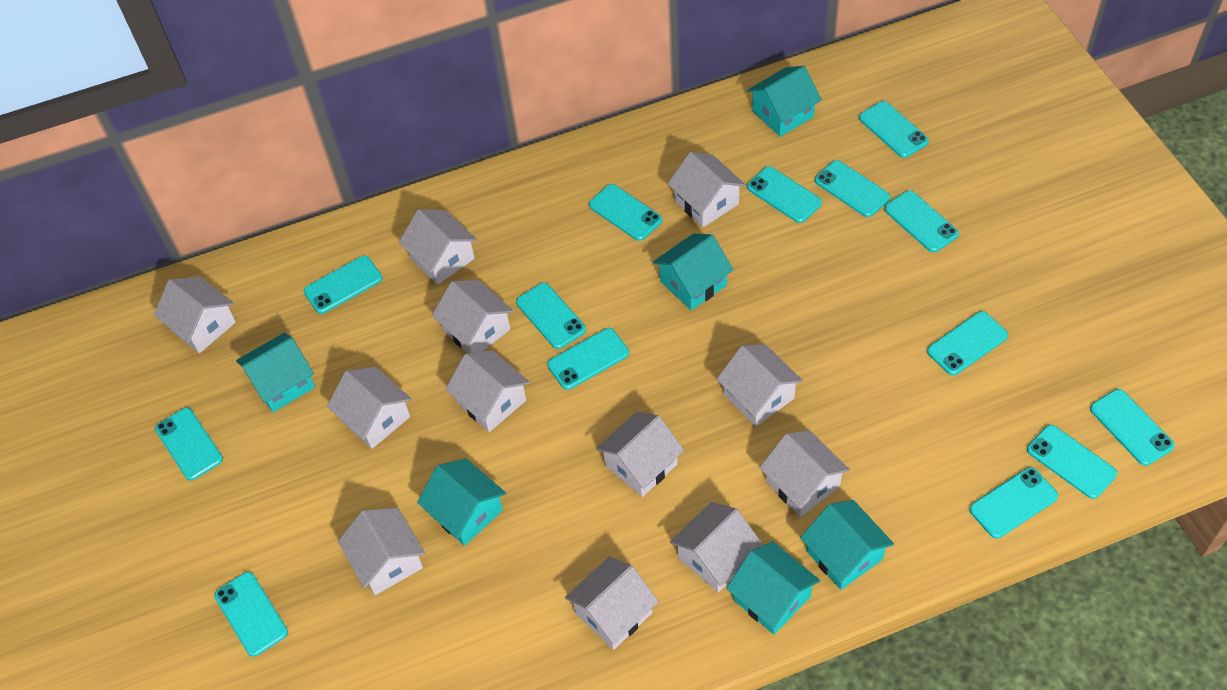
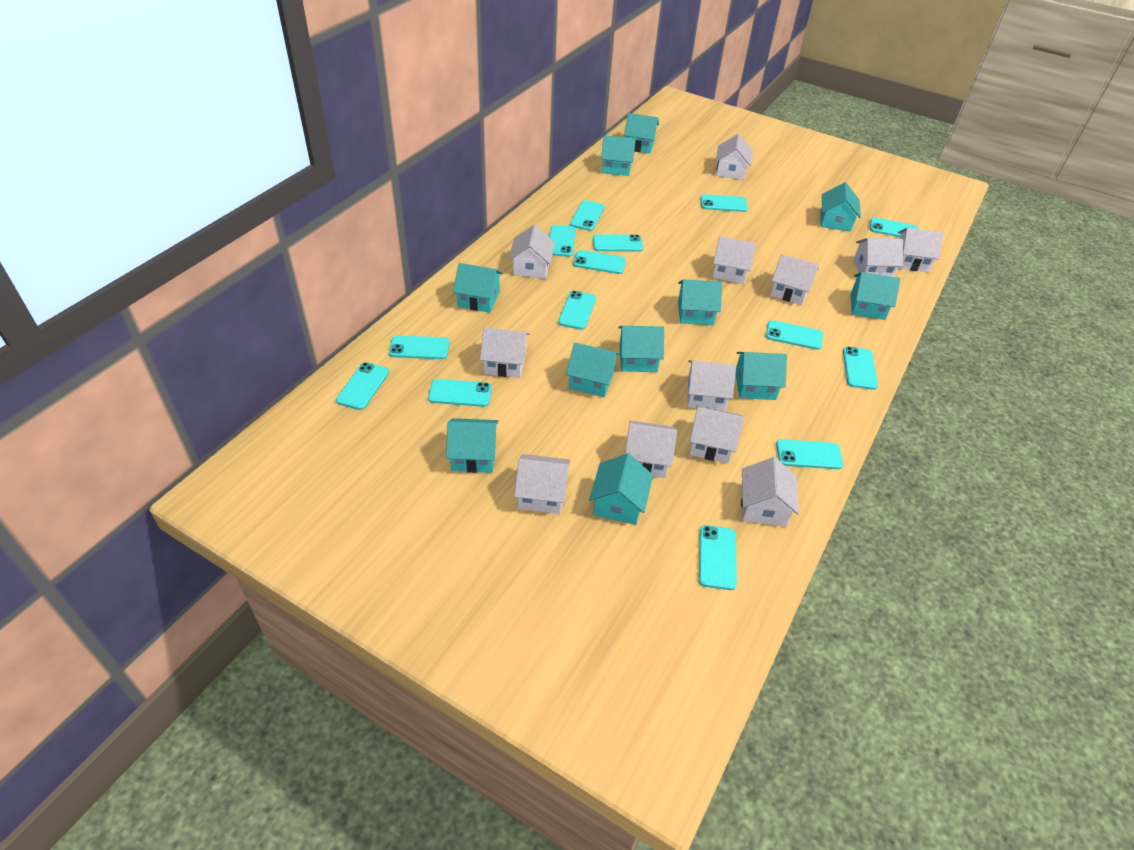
turquoise house: [236,332,315,412] [417,458,506,546] [653,233,734,311] [726,541,820,634] [747,66,821,137] [800,500,894,590] = 6 -> [446,418,499,473] [453,263,503,313] [566,343,620,397] [589,453,653,525] [601,135,635,176] [618,326,664,372] [624,113,659,154] [678,279,722,325] [735,352,787,400] [820,182,861,232] [850,272,900,320] = 11

